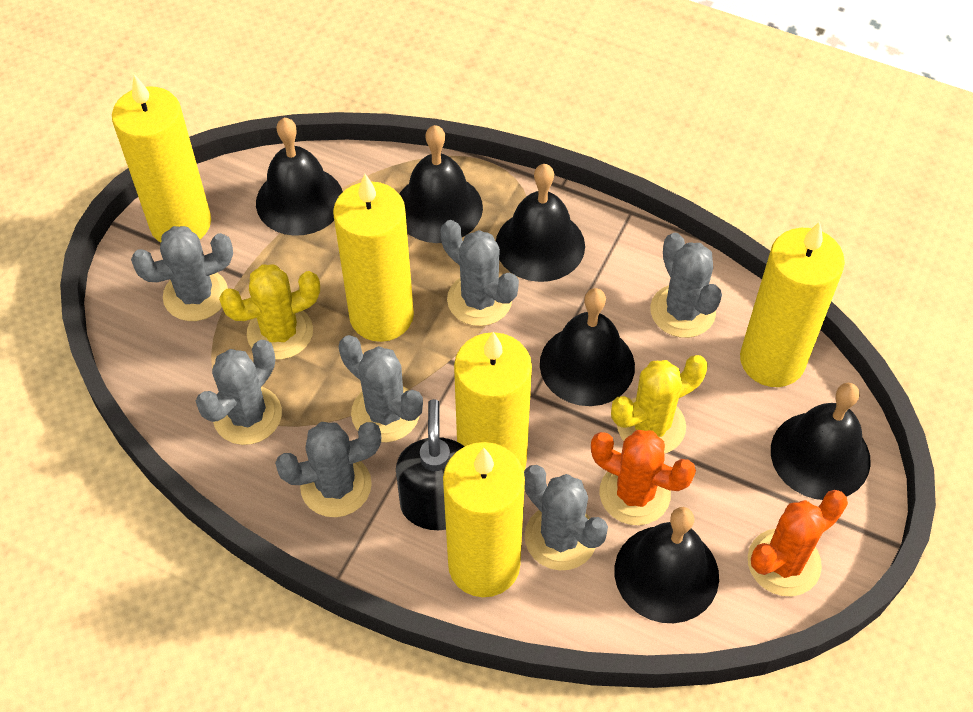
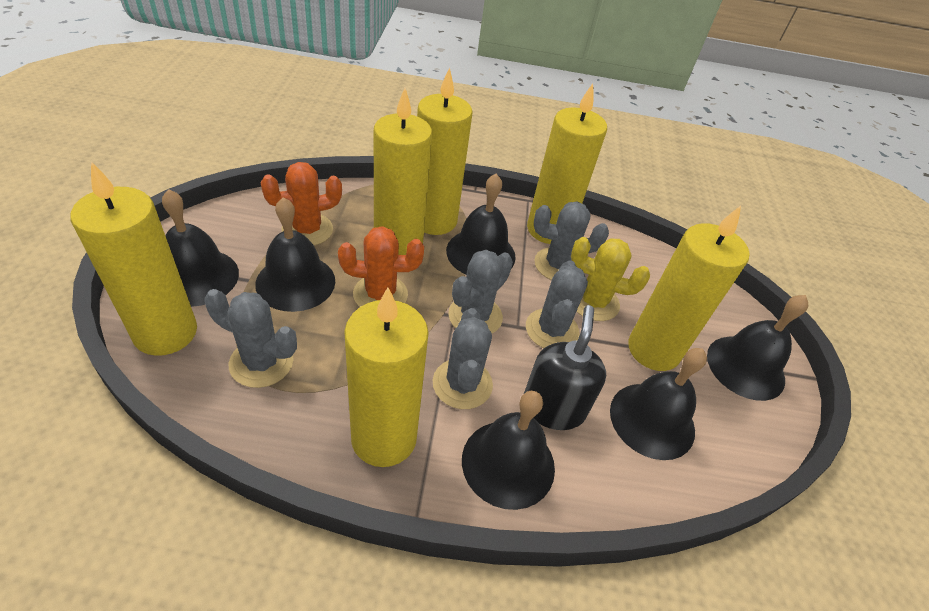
grey cactus: [131,226,233,321] [196,340,282,445] [275,422,381,517] [339,335,423,442] [440,220,519,326] [524,465,608,570] [650,233,722,338] = 7 -> [204,289,297,388] [433,308,493,409] [448,250,513,334] [526,260,588,348] [534,202,609,280] = 5
yellow cactus: [219,264,320,360] [611,355,708,454] = 2 -> [571,237,650,321] = 1
yellow candle: [112,74,211,242] [333,174,414,342] [443,442,525,597] [454,332,532,470] [740,222,845,387] = 5 -> [70,161,197,356] [344,287,428,467] [374,88,432,255] [417,67,472,235] [527,83,607,244] [628,206,750,371] = 6

